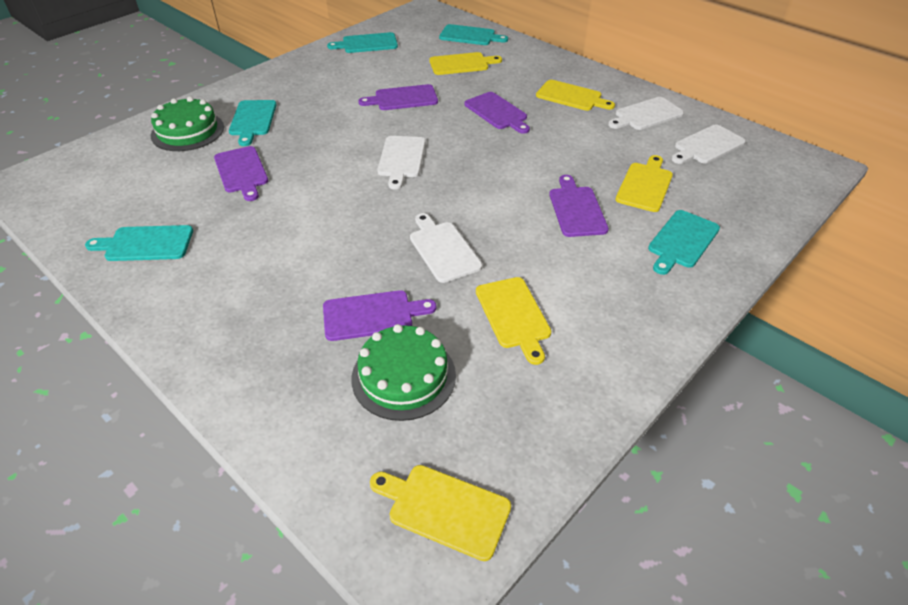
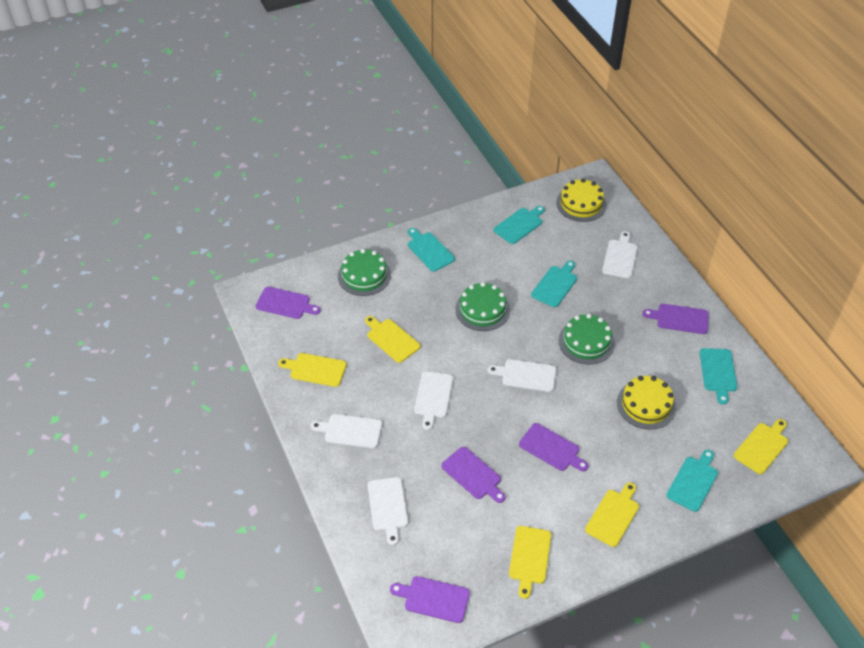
green cake: [151,97,224,151] [352,324,456,421] = 2 -> [338,249,391,296] [455,282,510,331] [558,314,615,364] = 3
white cutting board: [377,136,426,190] [410,213,482,283] [608,97,684,130] [672,124,746,164] = 4 -> [311,414,382,448] [368,477,408,545] [414,371,453,430] [488,359,556,392] [602,231,638,279] = 5
yellow cake: none = 0 -> [556,179,607,222] [617,376,676,430] = 2

